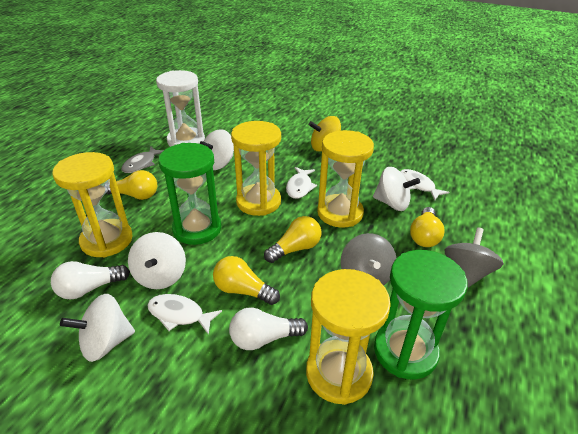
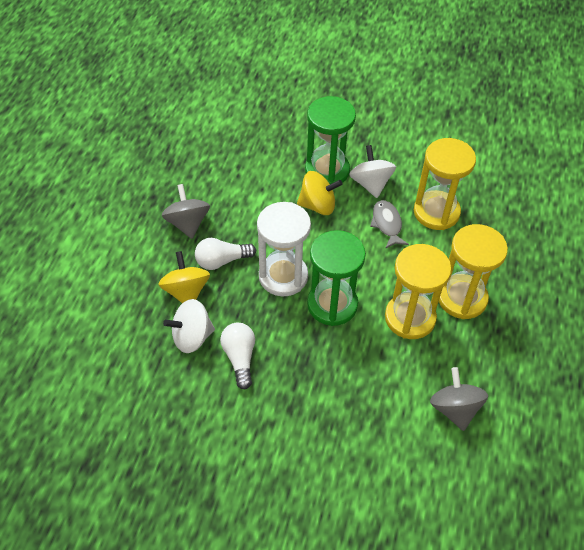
white fish: [147,294,222,335] [286,167,317,199] [400,169,449,200] = 3 -> none = 0
white spinning top: [60,294,135,362] [128,232,186,289] [200,129,234,170] [373,167,420,211] = 4 -> [163,299,215,353] [349,145,396,198] = 2
yellow hourglass: [52,152,133,257] [231,121,281,216] [306,269,391,405] [317,130,374,228] = 4 -> [385,244,451,339] [414,138,476,230] [439,224,508,319] = 3
yellow light bulb: [106,170,157,200] [213,256,280,305] [264,216,321,263] [410,207,445,247] = 4 -> none = 0
yellow spinning top: [309,116,341,152] = 1 -> [158,251,210,303] [297,171,342,215] = 2

